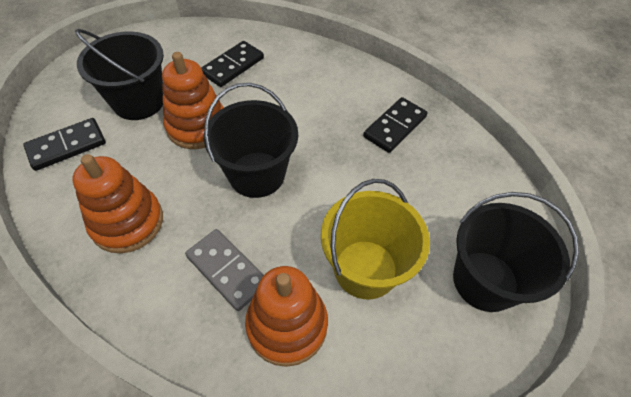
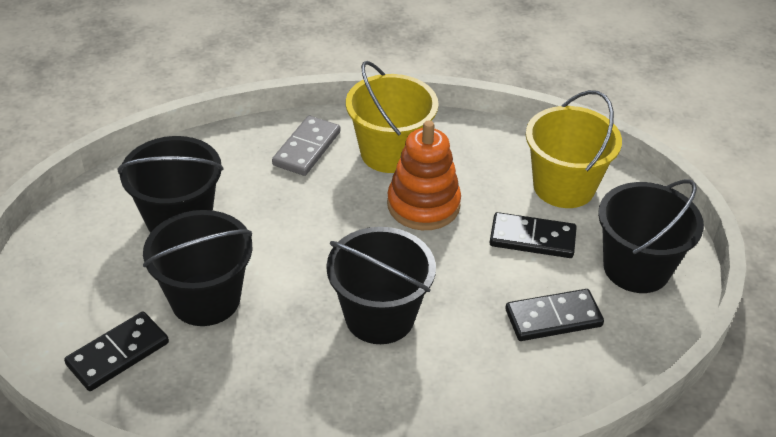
black bucket: [75,29,164,120] [204,83,298,198] [453,192,579,312] = 3 -> [118,136,224,233] [143,210,252,326] [326,227,436,344] [598,179,704,293] = 4
orange stacking toy: [72,154,163,253] [162,52,224,149] [245,266,328,367] = 3 -> [387,121,461,230] = 1
yellow bucket: [321,179,430,300] = 1 -> [346,61,439,173] [526,90,622,208] = 2

